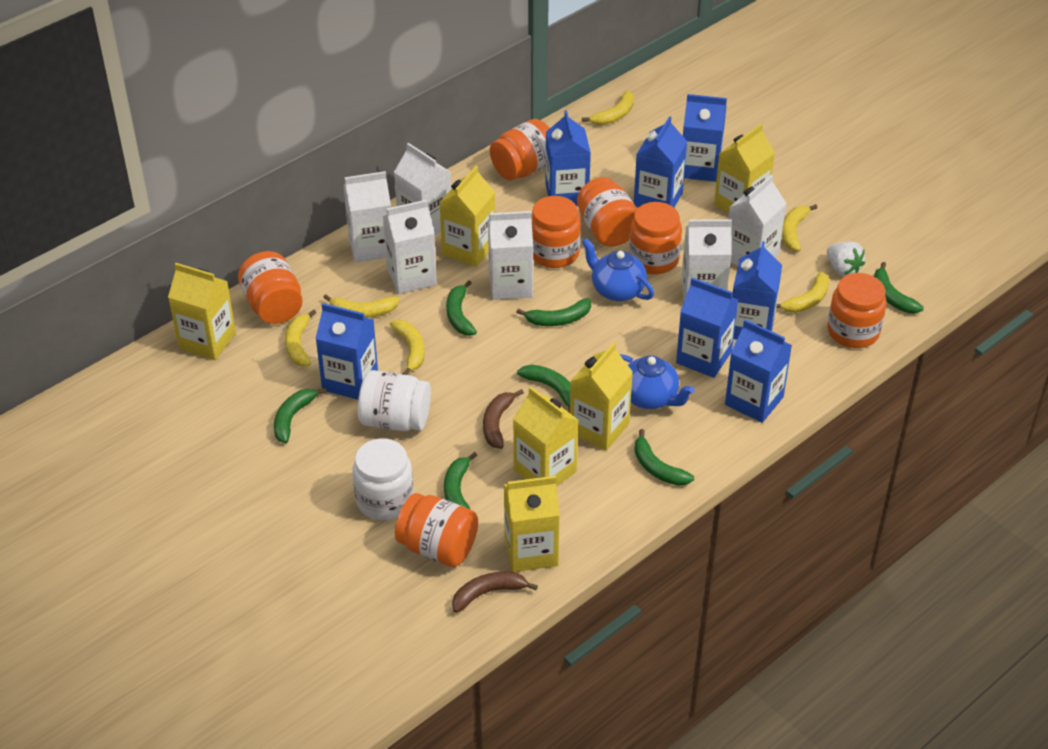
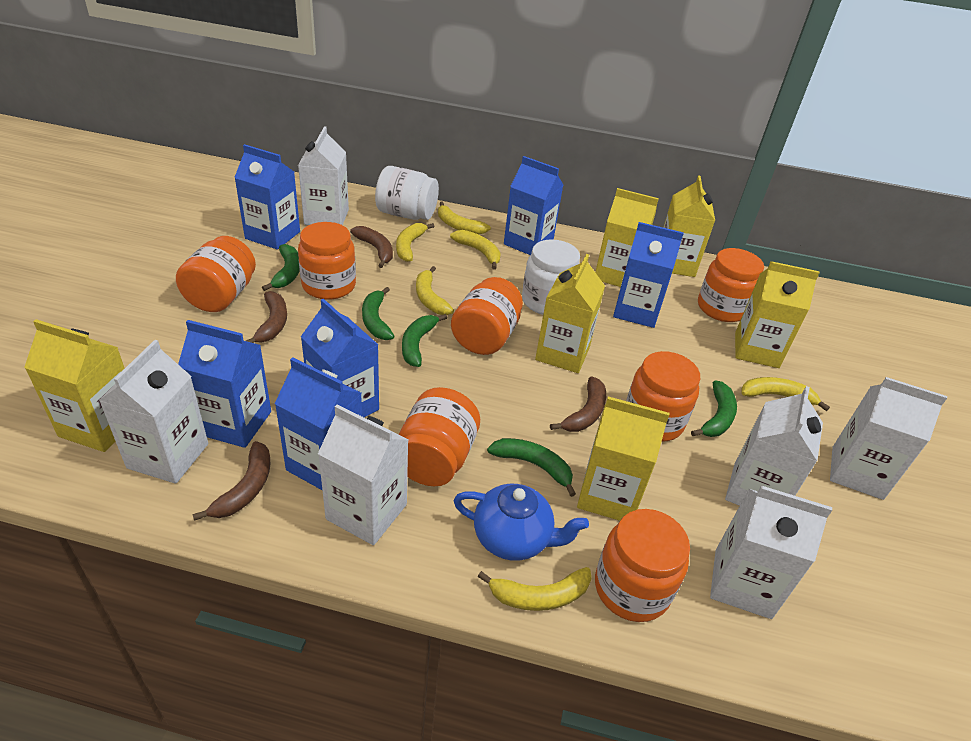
blue carton: [315,303,378,400] [545,110,591,206] [634,116,687,207] [676,278,738,378] [683,94,727,182] [725,319,792,423] [732,241,782,340] = 7 -> [178,320,271,448] [234,144,300,250] [275,357,362,490] [301,299,379,417] [504,156,563,255] [613,222,684,328] = 6
blue teapot: [582,238,654,301] [620,354,695,409] = 2 -> [453,484,589,561] = 1
brown banana: [452,571,538,613] [483,389,524,449] = 2 -> [192,441,271,521] [246,291,287,343] [350,226,393,268] [550,376,606,432] = 4
green banana: [274,388,327,443] [444,452,477,509] [446,281,477,336] [516,298,591,326] [517,365,571,413] [634,429,694,486] [874,262,924,314] = 7 -> [262,244,300,291] [362,287,394,340] [402,314,447,367] [487,438,576,497] [691,380,737,437] = 5
white strawberry: [827,241,865,276] = 1 -> none = 0

